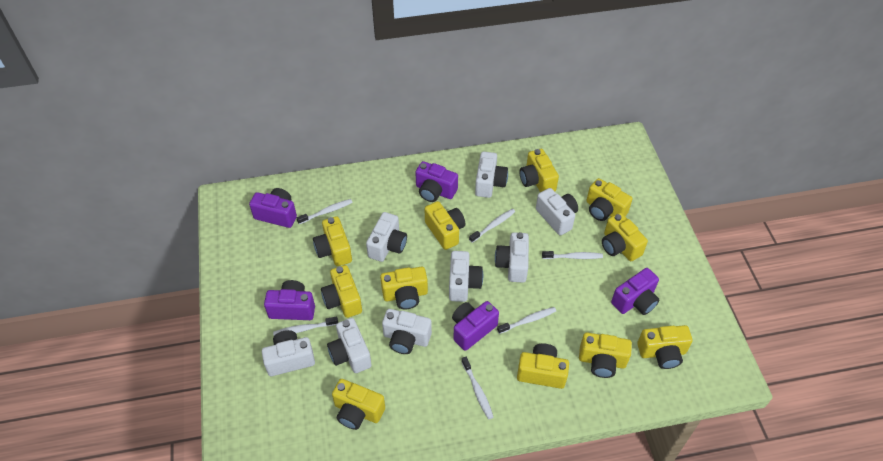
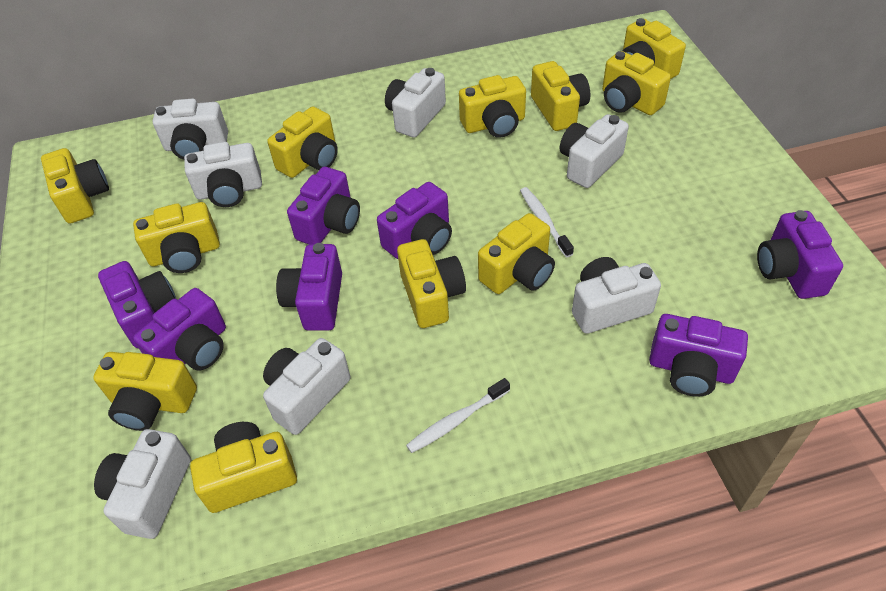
purple camera: [249,188,297,228] [264,280,315,320] [415,161,458,202] [452,301,499,351] [611,268,659,315] = 5 -> [98,261,176,348] [133,288,226,370] [276,243,342,331] [287,167,360,244] [377,182,452,259] [649,314,748,397] [757,210,843,299] = 7
white camera: [262,330,315,376] [327,318,372,373] [366,212,407,262] [382,309,432,354] [449,251,483,302] [475,152,508,198] [495,232,529,283] [536,188,578,235] = 8 -> [94,429,191,539] [153,98,228,160] [184,142,262,207] [263,338,350,435] [385,68,446,138] [560,114,629,188] [572,257,661,334] = 7
white toothbrush: [273,317,338,336] [297,199,353,224] [461,357,493,419] [469,209,515,243] [497,307,556,334] [542,251,603,259] = 6 -> [406,378,510,453] [520,187,574,257] = 2

